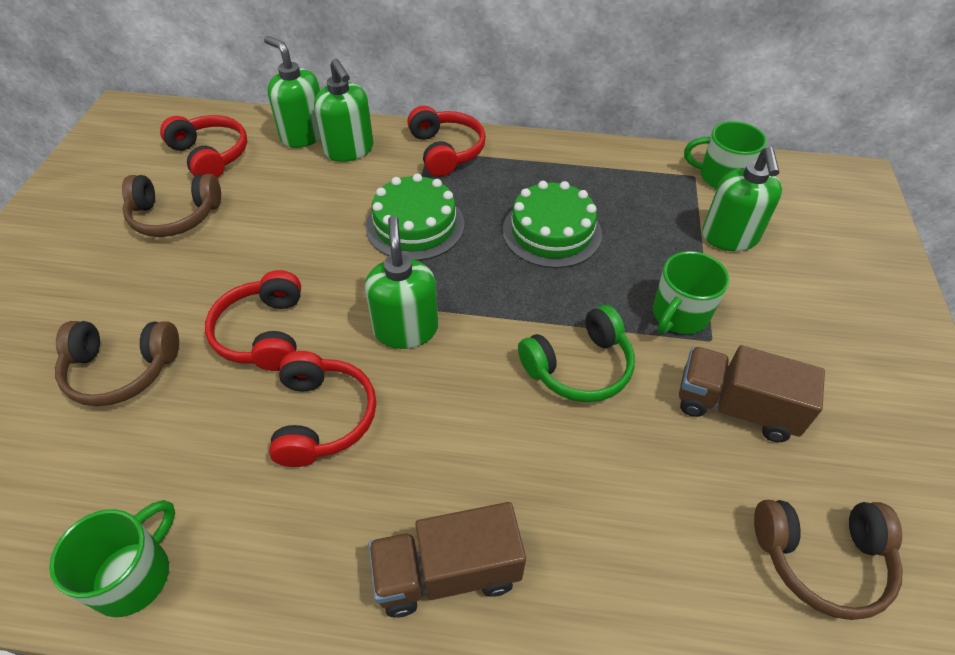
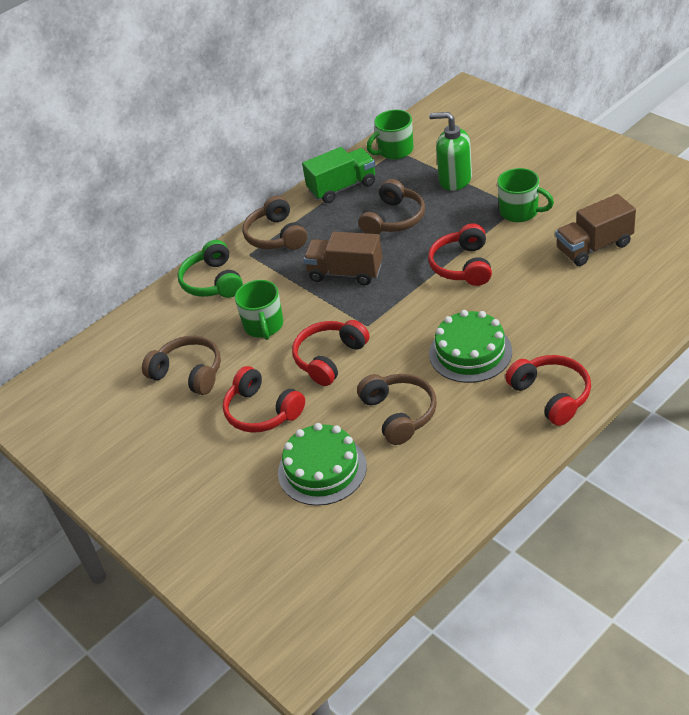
brown headphones: [55,321,179,406] [122,174,221,237] [754,500,903,620] = 3 -> [142,336,221,395] [242,196,307,250] [357,374,437,445] [359,179,425,234] = 4
green soap dispenser: [264,36,321,148] [314,59,373,162] [365,216,438,349] [702,147,782,251] = 4 -> [429,112,472,191] = 1
green truck: none = 0 -> [302,147,376,203] = 1

